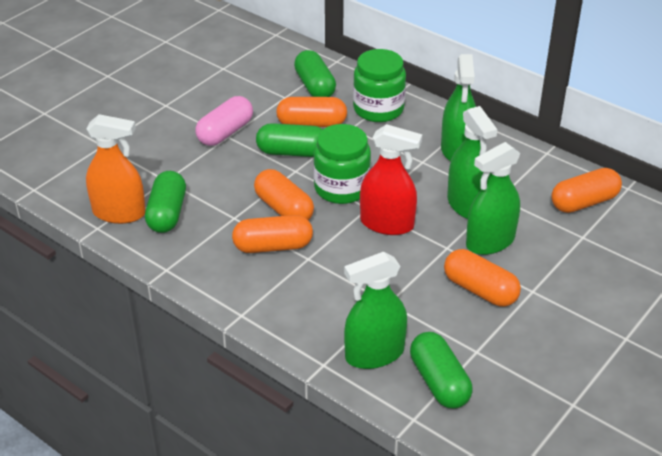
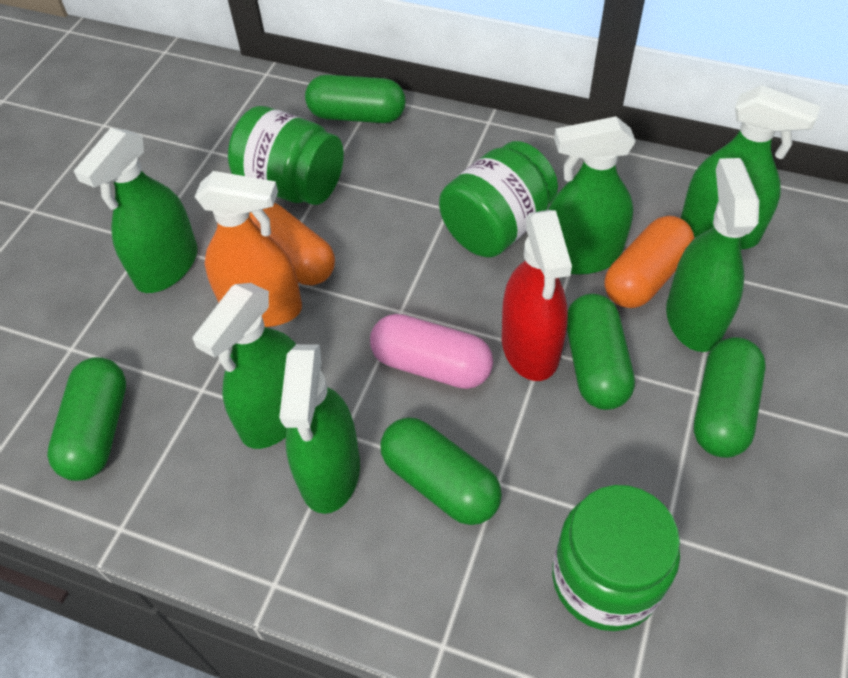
green capsule: [145,171,186,233] [256,123,323,157] [294,50,336,97] [410,332,472,408] = 4 -> [47,357,126,481] [305,75,405,123] [381,417,502,525] [567,294,635,410] [694,337,766,458] = 5
green jar: [313,124,371,204] [353,49,406,122] = 2 -> [228,106,344,205] [439,141,558,257] [552,485,680,631] = 3
green spray bottle: [344,252,407,369] [441,54,476,161] [447,106,497,219] [466,142,520,255] = 4 -> [74,128,198,293] [193,283,296,449] [279,344,360,514] [548,116,636,275] [666,158,759,352] [681,85,821,250] = 6
orange capsule: [232,215,313,253] [254,169,314,220] [276,97,347,127] [444,249,521,307] [551,168,622,213] = 5 -> [249,203,335,285] [605,216,695,308] = 2

